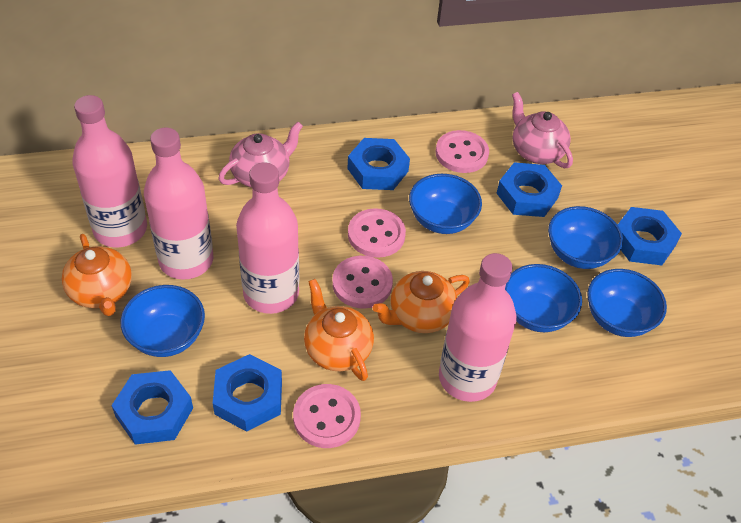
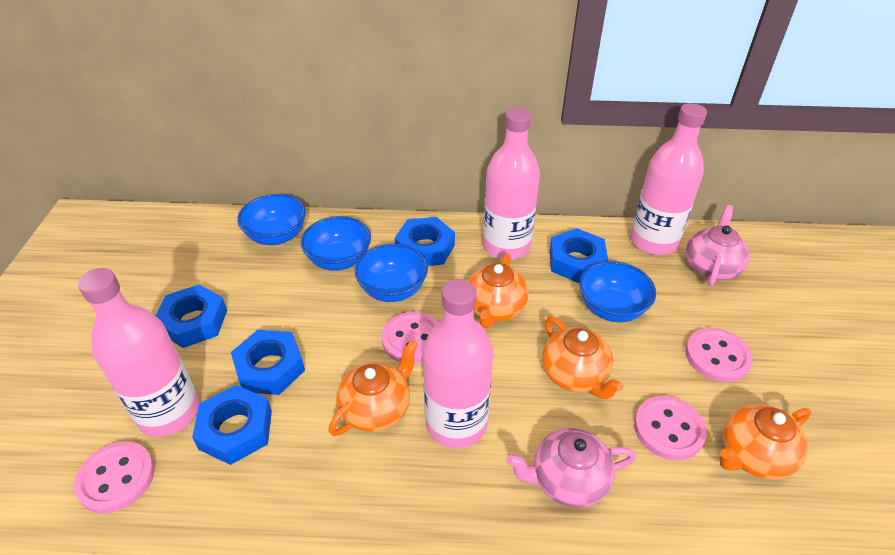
blue bowl: [121,285,205,357] [409,174,482,234] [505,264,582,332] [548,206,623,269] [587,269,667,337] = 5 -> [237,194,306,245] [301,216,371,271] [354,244,428,302] [579,261,656,322] = 4
orange teapot: [62,234,132,316] [304,279,374,381] [373,271,470,333] = 3 -> [328,340,418,436] [468,253,529,328] [542,316,624,400] [719,404,811,480] = 4

